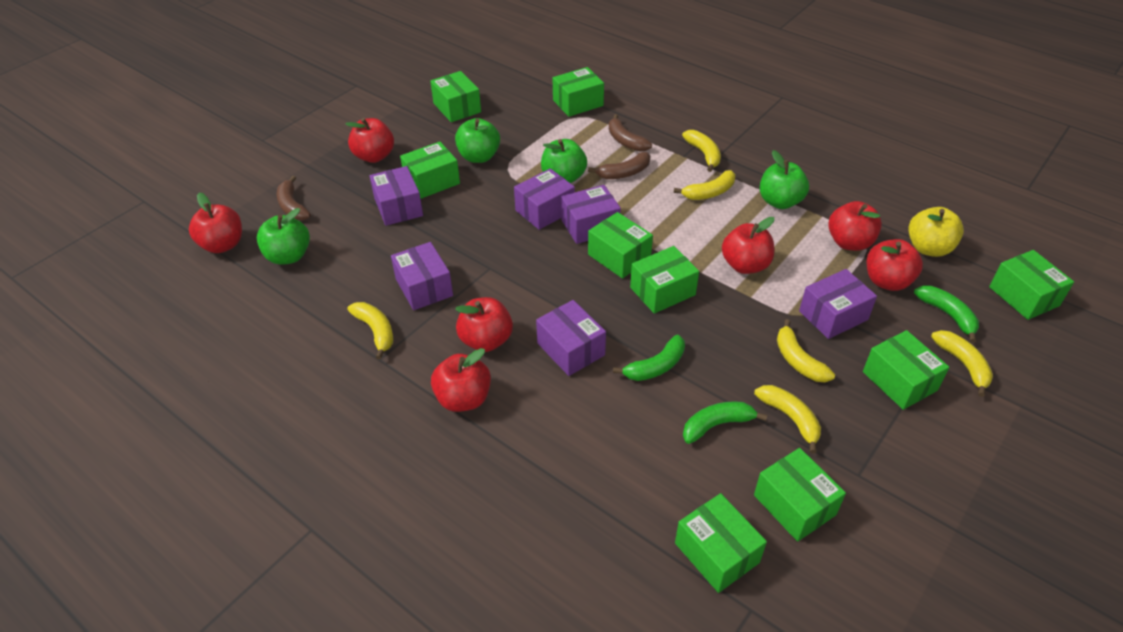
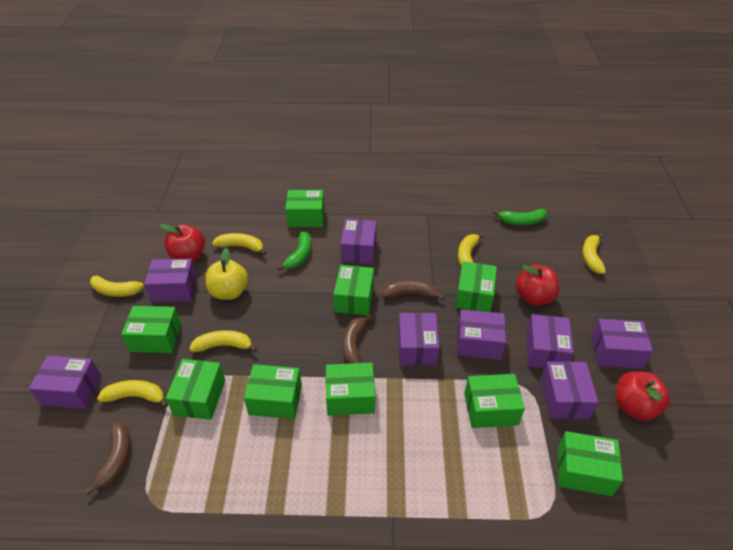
green apple: [257,208,310,265] [455,118,500,163] [541,139,587,183] [760,150,809,209] = 4 -> none = 0
green banana: [613,335,685,381] [683,401,767,444] [914,286,979,343] = 3 -> [277,231,312,271] [493,209,547,225] = 2
purple box: [370,166,423,226] [391,242,453,310] [514,168,575,230] [536,300,606,376] [561,185,621,244] [799,269,877,339] = 6 -> [29,356,101,409] [144,259,197,302] [341,219,377,264] [398,313,440,366] [457,310,506,360] [526,314,574,368] [541,361,598,419] [591,319,653,369] = 8
red apple: [189,193,242,253] [345,118,394,163] [431,348,491,412] [455,297,513,352] [722,217,774,274] [828,201,882,251] [867,239,923,291] = 7 -> [160,224,205,261] [516,265,560,306] [616,371,670,421] = 3

